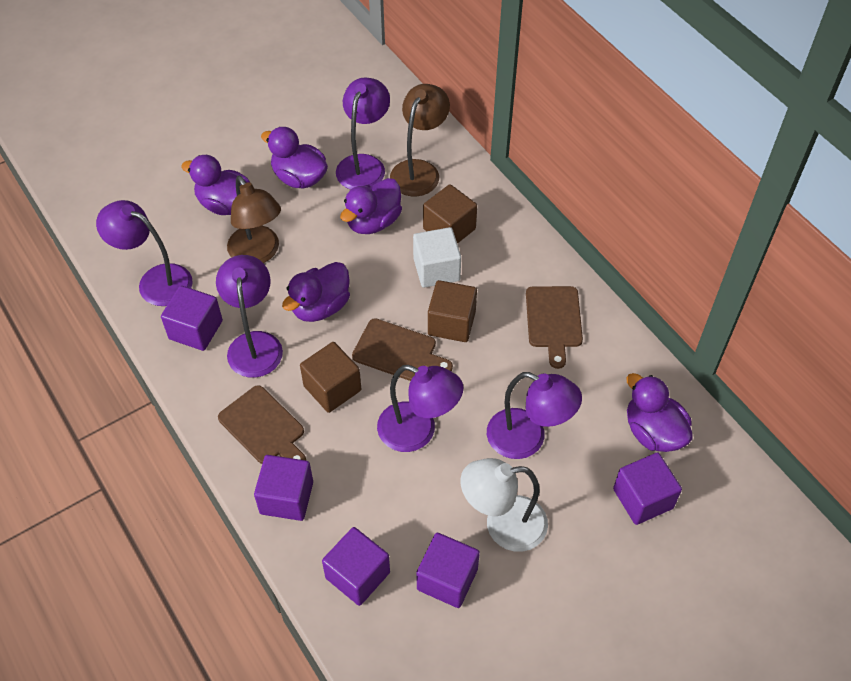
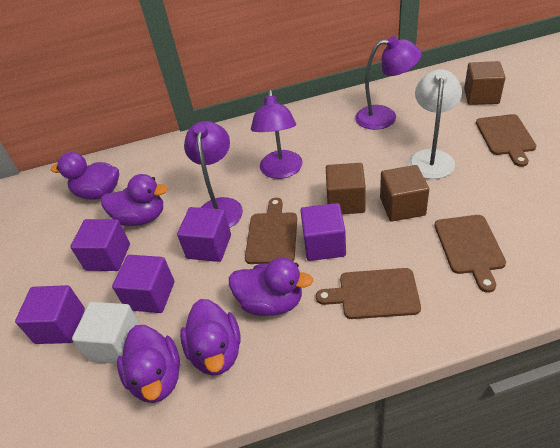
brown cutting board: [218,385,306,464] [352,319,453,381] [526,286,583,369] = 3 -> [245,198,297,264] [316,268,421,319] [435,215,506,292] [476,114,536,167] = 4
brown lamp: [227,176,281,263] [390,84,450,197] = 2 -> none = 0
purple lamp: [96,200,193,306] [216,255,283,378] [336,77,390,190] [377,365,463,452] [487,372,582,459] = 5 -> [184,121,243,228] [251,90,303,179] [355,36,422,130] = 3

